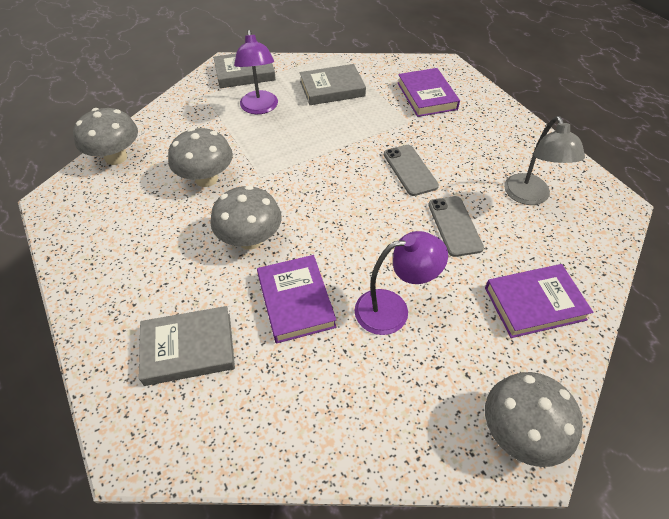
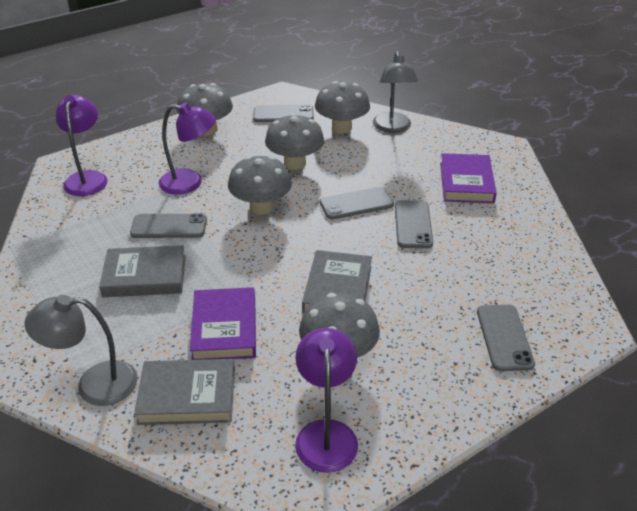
grey lamp: [504,116,585,205] = 1 -> [24,295,138,406] [373,51,418,133] = 2
grey mushroom: [73,108,138,165] [168,128,233,187] [211,185,281,250] [485,372,583,467] = 4 -> [177,83,233,135] [228,156,292,215] [265,113,324,170] [299,293,380,358] [315,81,370,133] = 5
grey phone: [384,145,439,196] [428,196,484,257] = 2 -> [130,213,207,238] [253,104,314,122] [320,187,394,219] [395,200,433,248] [477,305,535,371] = 5
purple book: [257,255,336,344] [397,68,460,117] [485,264,593,338] = 3 -> [190,287,256,360] [440,153,497,203] = 2
purple lamp: [234,30,278,114] [354,231,448,335] = 2 -> [56,95,107,196] [158,102,216,195] [295,328,358,473] = 3

